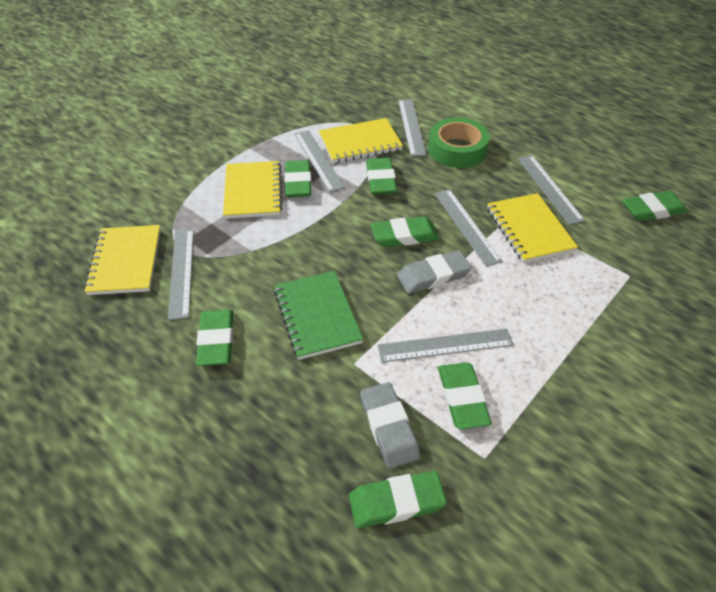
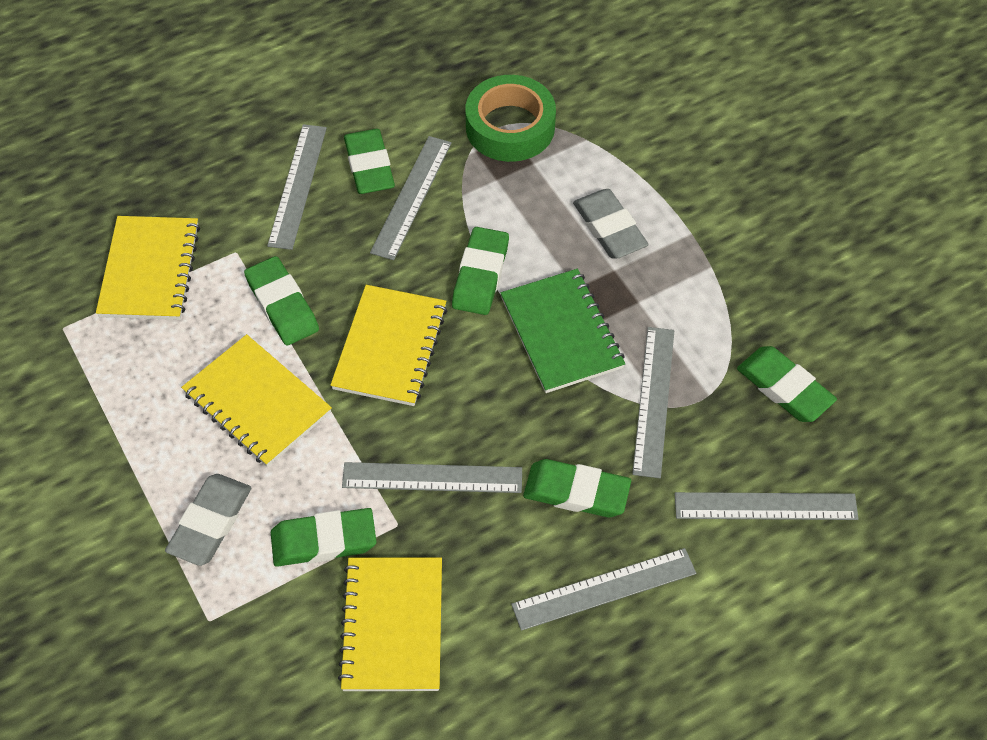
green eraser: [196,309,233,366] [284,160,311,197] [349,471,447,528] [366,158,397,195] [371,216,439,247] [438,362,492,429] [622,191,687,221] = 7 -> [244,256,319,345] [271,508,377,567] [344,129,395,194] [452,227,509,315] [523,459,631,517] [737,346,837,422] = 6

